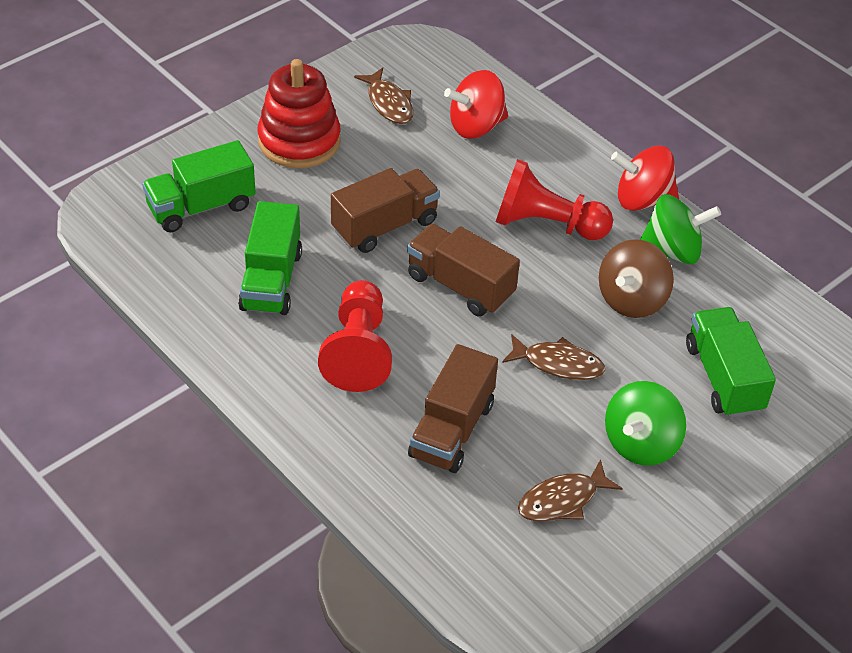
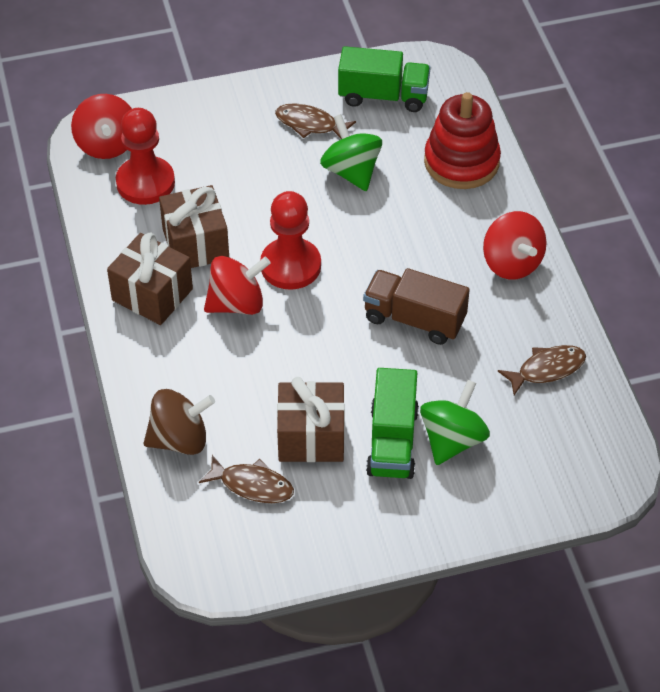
brown gift: none = 0 -> [107,233,193,325] [159,185,229,268] [277,377,345,462] = 3
brown truck: [331,168,440,253] [407,224,520,317] [408,344,498,473] = 3 -> [363,268,470,345] = 1
green truck: [142,140,256,232] [238,201,302,315] [686,307,776,418] = 3 -> [338,46,430,112] [366,368,419,479] = 2
red spinning top: [444,70,508,139] [611,145,679,211] = 2 -> [71,94,132,159] [204,256,271,315] [483,211,547,280] = 3

